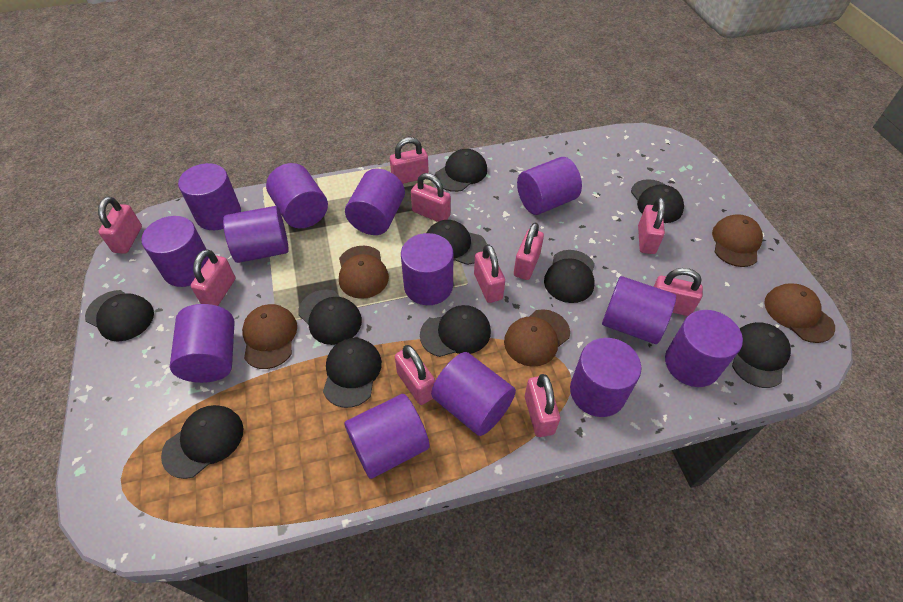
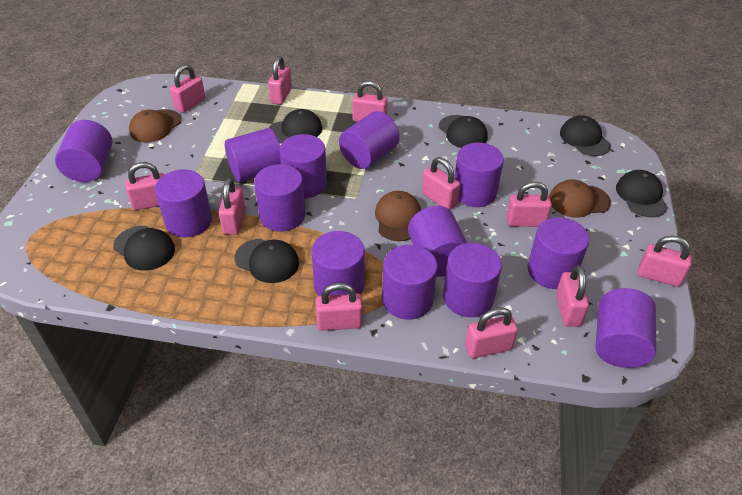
black cap: [85,290,154,341] [161,405,243,479] [298,289,362,345] [323,338,382,408] [420,305,491,357] [427,220,487,265] [435,149,487,192] [544,250,595,303] [631,179,684,223] [732,322,791,388] = 10 -> [113,226,175,271] [234,239,299,283] [269,109,322,144] [439,115,487,148] [560,115,611,156] [616,170,668,217] = 6
brown cap: [242,304,297,369] [339,246,389,299] [504,309,570,367] [712,214,763,267] [764,283,835,343] = 5 -> [129,109,181,142] [375,191,421,241] [549,179,611,218] = 3
pink padlock: [98,197,142,254] [191,249,235,306] [390,137,429,184] [395,345,435,405] [411,173,451,222] [474,244,505,303] [514,223,544,280] [525,374,560,437] [638,197,665,254] [653,268,703,316] = 10 -> [125,162,165,210] [170,64,206,113] [219,178,245,235] [268,56,292,105] [315,283,363,331] [352,81,388,122] [422,157,460,210] [465,307,518,358] [506,181,552,227] [556,265,589,326] [638,235,692,287] = 11

